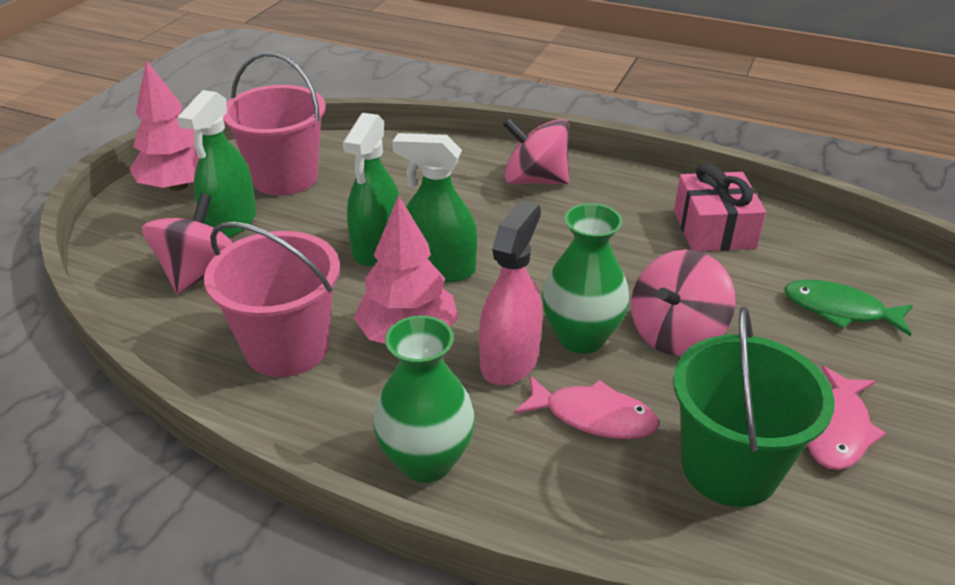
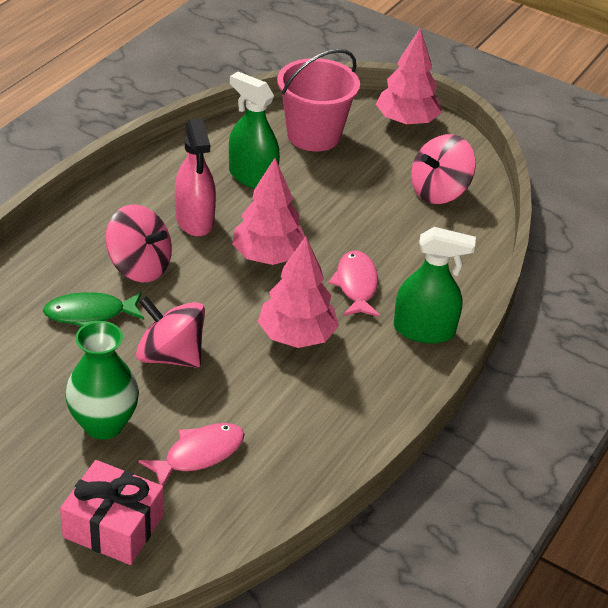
green bucket: [673,307,834,507] = 1 -> none = 0
green spray bottle: [177,90,257,238] [343,113,399,267] [392,133,477,282] = 3 -> [229,72,280,189] [394,227,476,343] = 2
green vase: [373,315,475,483] [542,203,629,354] = 2 -> [65,321,139,440] = 1
pink bucket: [204,222,340,377] [223,52,326,196] = 2 -> [277,49,360,151] = 1
pink tree: [129,60,199,191] [354,195,458,344] = 2 -> [232,158,305,265] [258,236,339,348] [376,28,442,126] = 3

